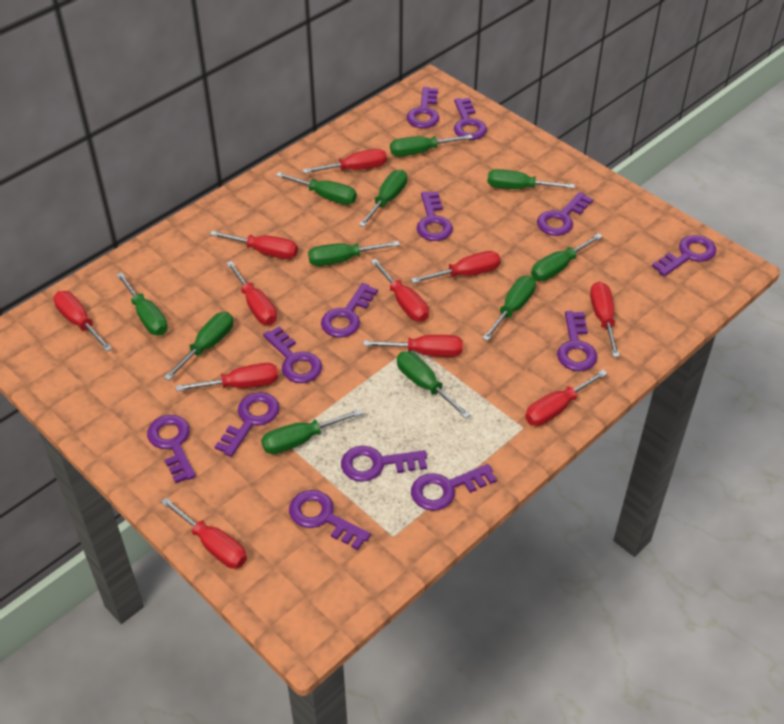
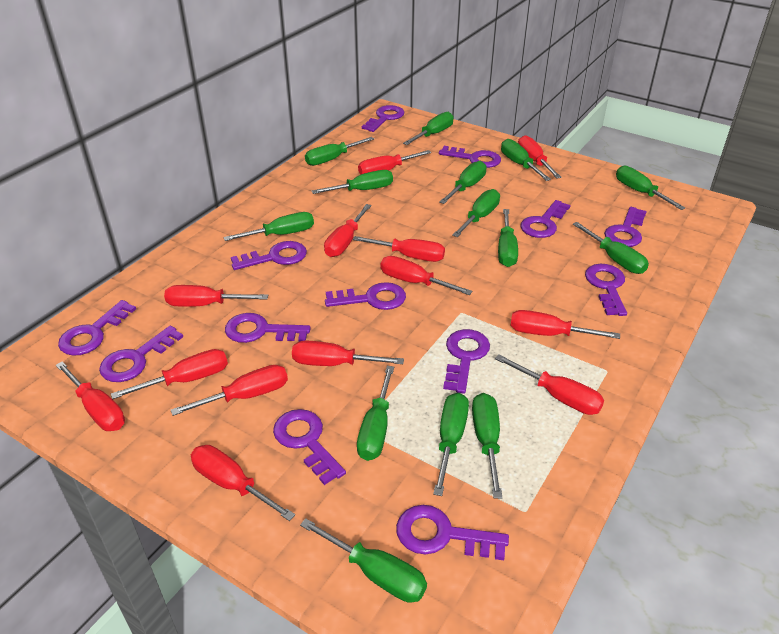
green screwdriver: [116,272,168,335] [164,312,233,381] [261,409,363,454] [276,172,357,205] [308,241,400,266] [359,170,407,227] [390,135,473,157] [397,351,470,419] [482,276,536,341] [487,169,575,189] [531,233,603,281] = 11 -> [223,212,314,241] [300,518,427,603] [305,137,374,166] [312,170,393,194] [357,366,394,461] [403,112,454,145] [433,393,469,496] [439,161,486,204] [452,189,500,237] [472,393,503,499] [498,209,518,267] [501,139,551,181] [573,222,649,274] [616,166,685,210] = 14
red screwdriver: [53,291,112,352] [161,498,247,569] [176,363,278,392] [210,231,298,259] [226,261,277,325] [303,149,387,174] [363,335,463,357] [371,259,429,322] [411,251,501,283] [525,370,608,426] [590,282,620,357] = 11 -> [56,361,125,431] [111,349,228,399] [164,285,268,307] [171,365,288,416] [191,445,295,521] [292,340,404,366] [324,204,372,257] [353,236,445,262] [358,150,431,175] [380,256,472,295] [495,354,604,415] [510,310,620,339] [518,135,562,179] = 13

